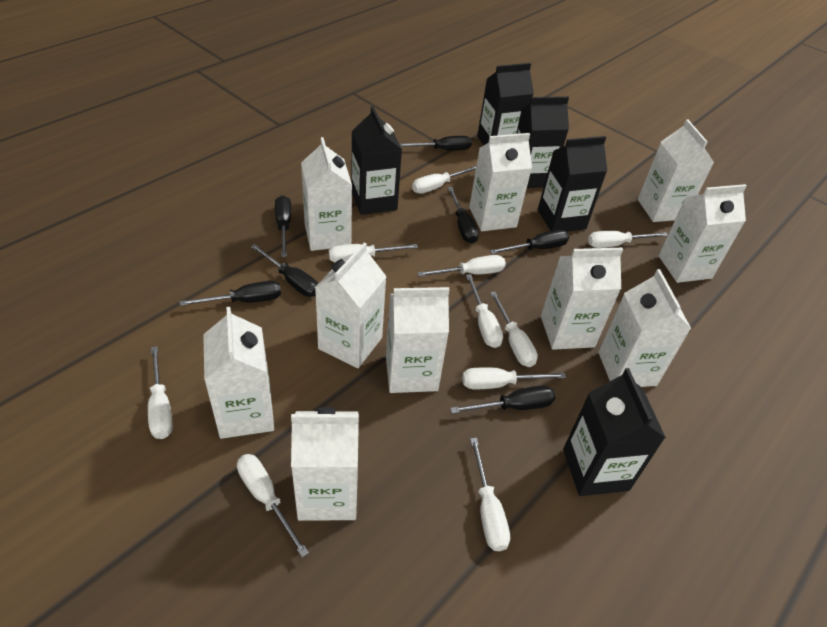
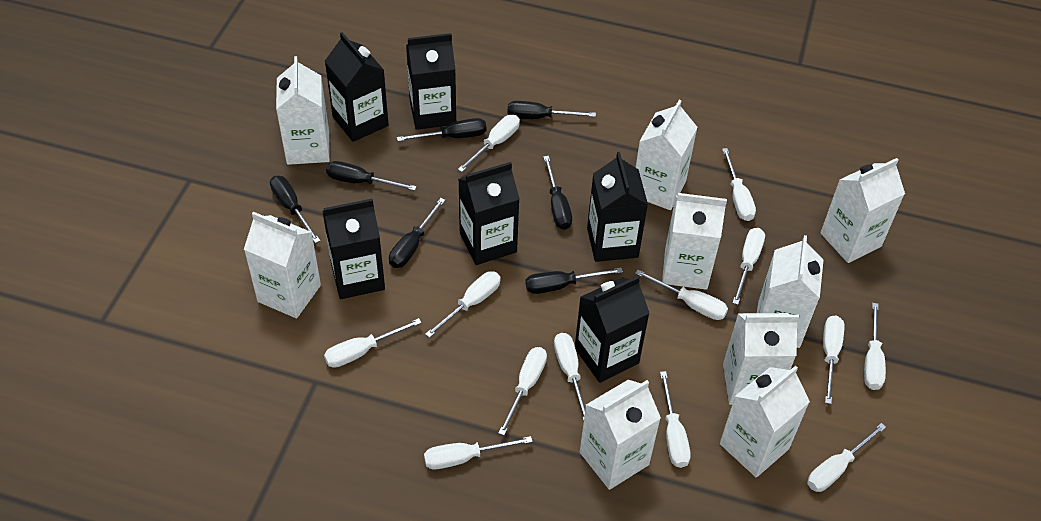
black carton: [351,106,402,215] [477,63,534,145] [516,96,569,188] [538,136,607,232] [563,368,666,496] = 5 -> [323,199,385,299] [325,32,389,142] [406,33,456,130] [458,162,520,265] [575,276,650,383] [587,152,648,262] = 6
white carton: [203,306,274,439] [291,407,359,521] [301,137,352,251] [315,243,387,368] [386,287,450,393] [469,133,532,231] [541,248,623,350] [598,269,691,387] [638,119,714,222] [658,184,747,283] = 10 -> [244,212,321,318] [276,56,330,165] [580,380,661,490] [635,100,698,210] [662,193,727,290] [720,366,810,478] [723,313,799,405] [757,235,824,348] [820,158,905,263] = 9
white screwdriver: [148,346,173,439] [237,454,309,558] [329,244,418,262] [412,165,477,194] [417,255,506,277] [462,367,566,389] [466,274,503,348] [470,438,510,551] [490,291,538,367] [588,231,668,248] = 10 -> [324,318,422,368] [424,436,533,469] [425,271,501,338] [458,115,520,172] [498,347,547,435] [554,333,585,421] [635,270,728,320] [660,371,691,468] [722,148,756,221] [732,228,765,305] [807,423,886,492] [823,315,844,404] [864,303,886,390] = 13

